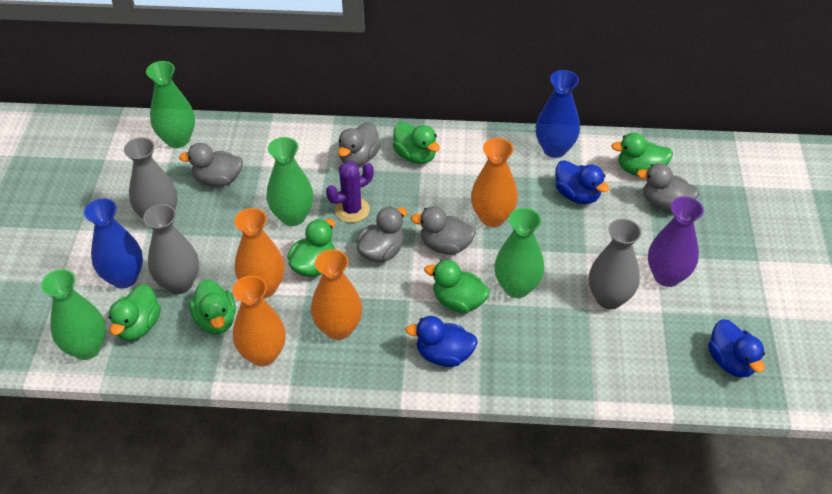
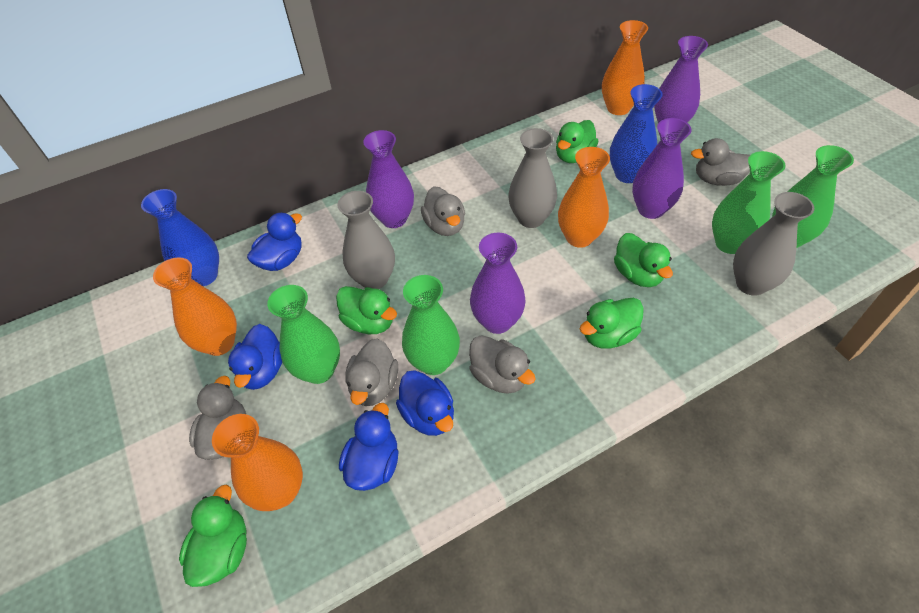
blue duck: [405,316,478,367] [555,160,609,204] [708,319,765,378] = 3 -> [228,324,282,390] [247,212,302,271] [339,403,399,491] [396,370,454,436] = 4
green duck: [109,284,161,341] [189,279,236,335] [287,219,335,277] [393,122,440,164] [424,260,490,313] [611,133,673,176] = 6 -> [179,485,247,587] [336,286,397,334] [556,120,598,163] [580,298,644,349] [614,233,673,287] = 5
purple cactus: [326,161,374,223] = 1 -> none = 0
purple vase: [648,197,704,287] = 1 -> [363,130,414,228] [470,233,526,334] [632,118,691,219] [654,36,708,123] = 4

